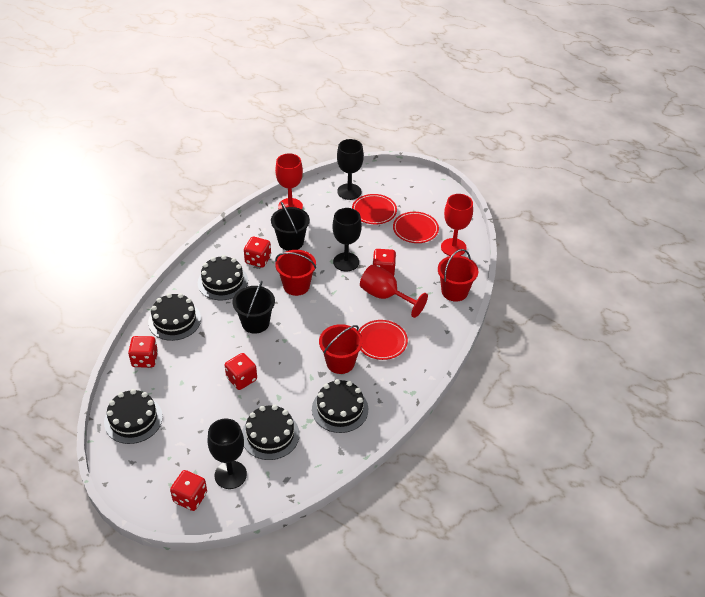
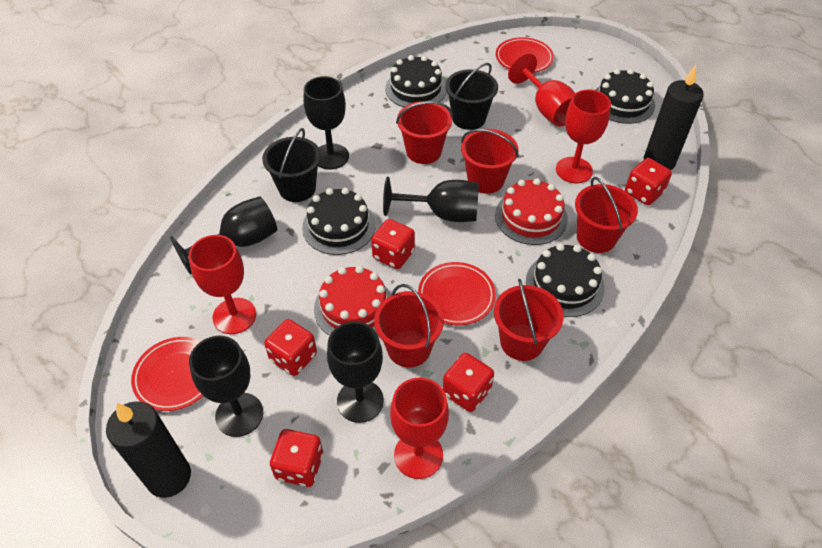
black cake: [104,389,163,444] [148,293,201,341] [198,255,248,300] [242,405,300,460] [312,379,368,433] = 5 -> [302,188,376,255] [385,55,446,107] [526,243,605,317] [596,69,655,124] = 4
black candle: none = 0 -> [106,401,191,498] [644,65,704,170] = 2
black goblet: [207,419,247,489] [333,208,362,272] [337,139,364,200] = 3 -> [170,196,277,274] [189,336,263,437] [303,76,349,169] [327,322,384,423] [383,177,479,222] = 5
red bucket: [275,250,316,296] [319,324,363,374] [438,249,478,302] = 3 -> [374,284,444,367] [396,101,453,164] [461,129,519,194] [494,279,564,361] [575,177,638,253] = 5
red cake: none = 0 -> [314,266,391,336] [495,178,568,245] = 2
red goblet: [275,153,303,209] [360,265,428,318] [441,194,473,256] = 3 -> [189,235,256,334] [390,377,449,479] [508,53,575,126] [556,90,611,183] = 4

